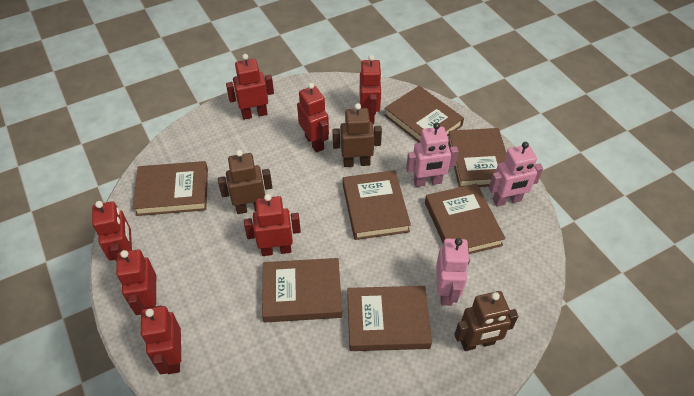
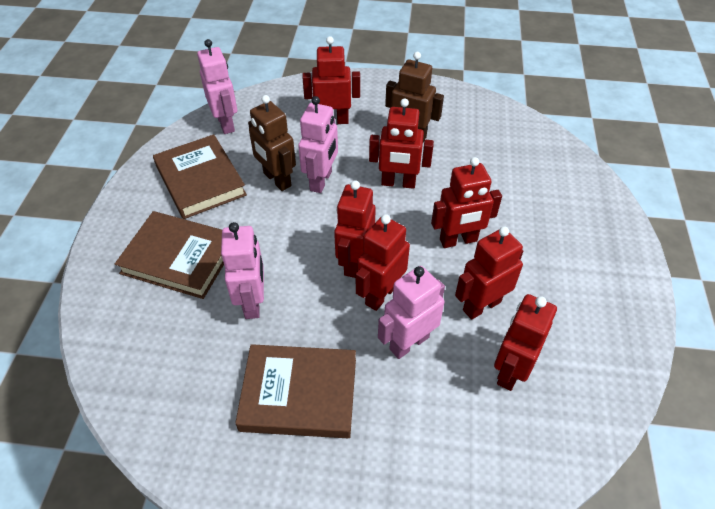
brown book: [132,161,208,216] [262,258,342,323] [343,170,411,240] [347,286,432,351] [384,86,464,143] [425,184,506,254] [448,128,506,187] = 7 -> [115,211,224,299] [153,134,247,219] [235,344,356,438] = 3
brown robot: [218,150,272,214] [332,103,382,167] [454,291,518,351] = 3 -> [248,95,296,191] [385,52,444,142] = 2
pink robot: [406,123,458,187] [436,238,470,306] [489,142,543,206] = 3 -> [197,39,237,134] [221,222,264,319] [298,96,338,193] [378,266,445,359] = 4

